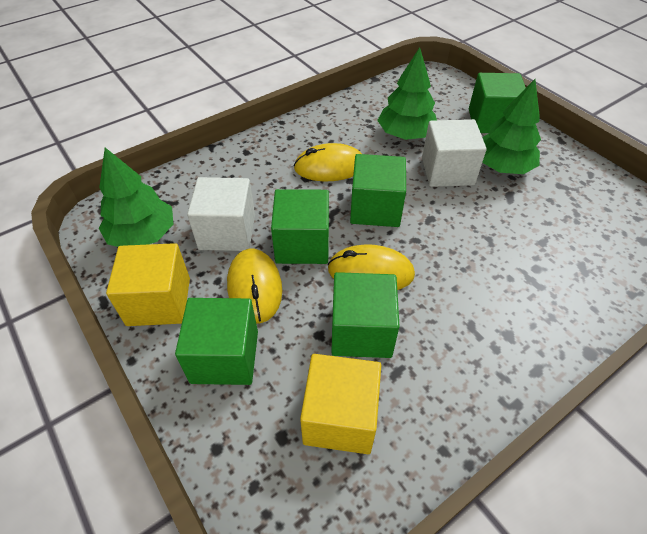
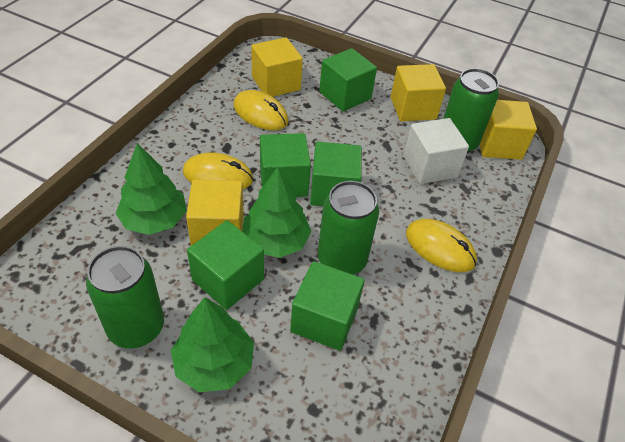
green can: none = 0 -> [86,246,164,348] [318,181,379,275] [443,68,499,153] = 3
white cube: [187,177,255,251] [422,119,487,187] = 2 -> [403,118,469,184] = 1
yellow cube: [106,243,190,326] [300,354,381,454] = 2 -> [186,180,244,246] [251,37,303,97] [391,64,446,121] [480,100,537,160] = 4

